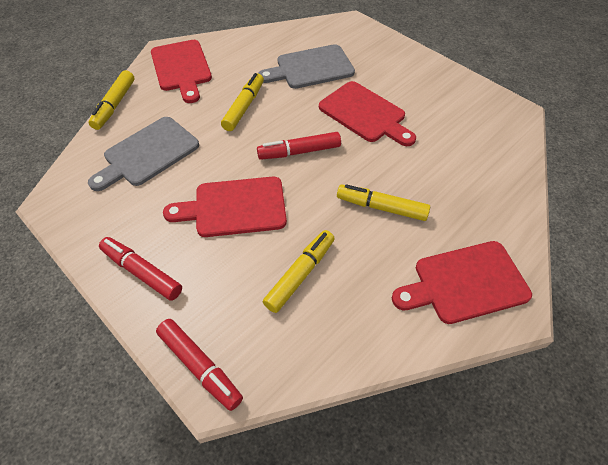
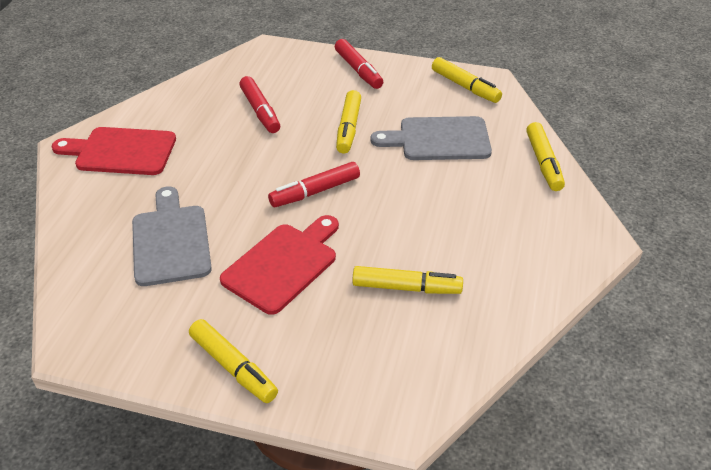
red cutting board: [151,40,212,103] [163,176,287,237] [319,81,416,146] [392,241,532,324] = 4 -> [52,127,176,175] [220,215,339,315] = 2
yellow marker: [88,70,135,130] [221,73,264,131] [263,230,335,313] [337,184,430,221] = 4 -> [189,319,278,403] [336,90,361,154] [352,266,463,294] [432,57,502,103] [526,122,565,191] = 5

